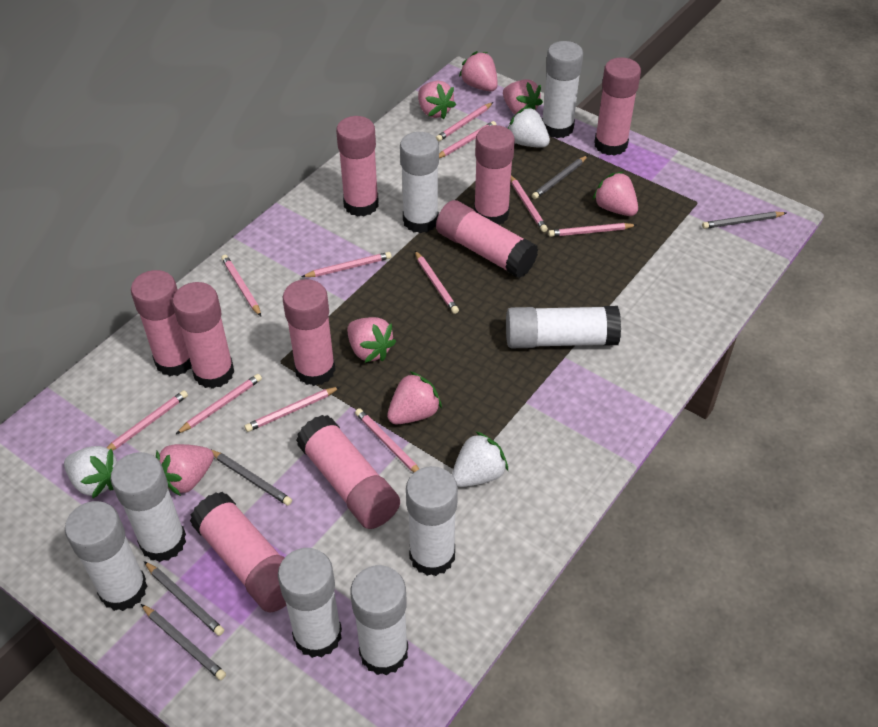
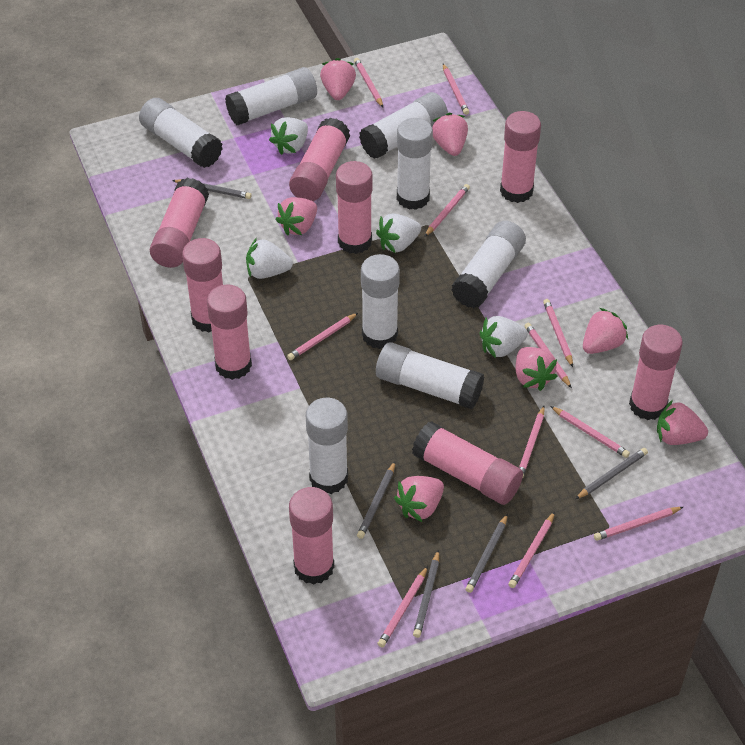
white strawberry: [64,446,117,499] [452,431,508,487] [508,107,550,148] = 3 -> [246,238,293,279] [269,117,308,155] [376,213,421,253] [480,316,528,358] = 4

